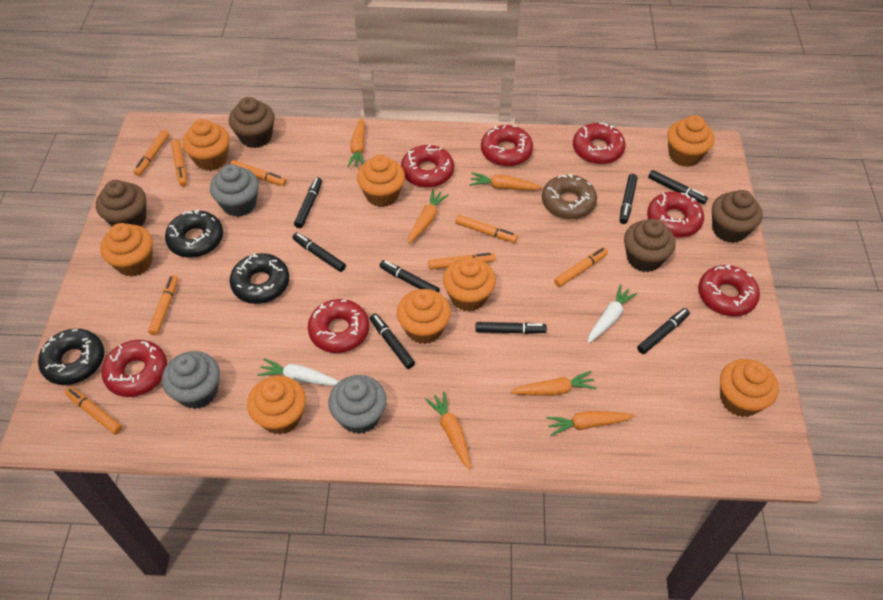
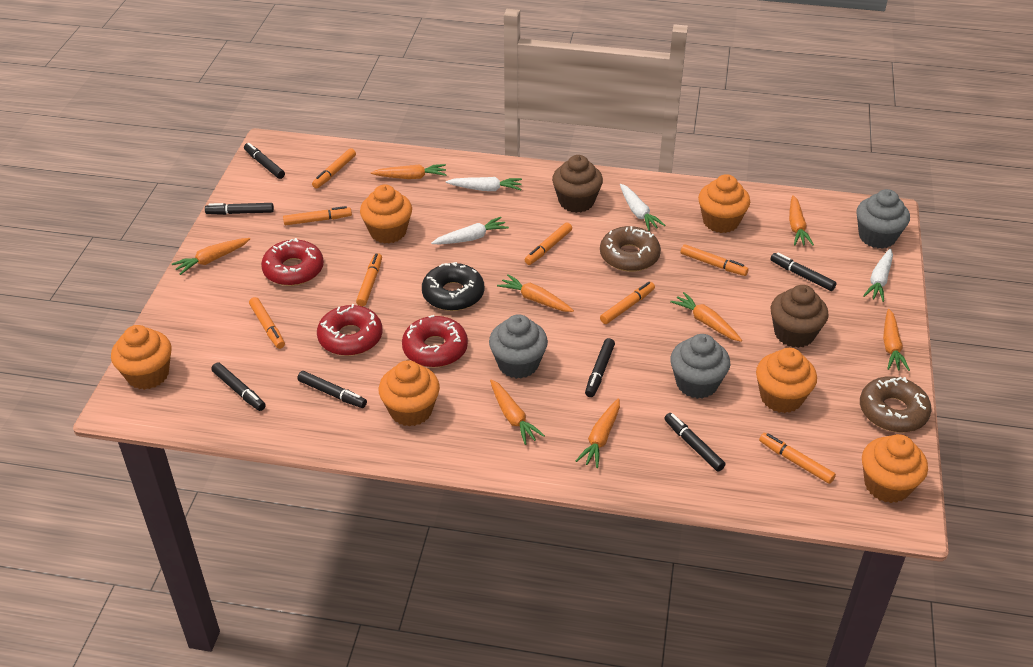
black donut: [38,329,104,385] [165,210,223,258] [230,253,289,304] = 3 -> [422,262,484,311] = 1
black marker: [293,233,346,272] [294,177,322,228] [370,313,415,369] [379,260,440,293] [476,322,547,334] [620,174,638,224] [637,308,690,354] [648,170,708,204] = 8 -> [205,203,274,215] [211,362,266,411] [244,143,285,179] [297,371,367,408] [585,338,615,397] [664,413,726,471] [770,253,837,291] = 7
brown cupcake: [96,180,146,226] [229,97,275,148] [624,219,676,272] [712,190,763,243] = 4 -> [552,155,603,213] [771,285,829,348] = 2
brown donut: [542,174,597,219] = 1 -> [600,226,661,272] [860,376,931,432] = 2
orange carrot: [347,118,365,167] [408,189,449,244] [425,392,471,470] [469,173,542,190] [510,371,597,396] [546,411,634,436] = 6 -> [172,238,250,275] [371,164,446,179] [490,379,545,445] [497,274,574,312] [576,398,620,468] [670,292,742,342] [789,195,814,245] [883,309,910,371] = 8
orange cupcake: [100,223,153,277] [182,119,230,171] [247,376,306,435] [357,155,405,207] [397,289,451,344] [443,257,496,311] [667,115,714,167] [720,359,779,417] = 8 -> [111,325,172,390] [360,185,412,244] [379,360,440,426] [698,174,750,233] [756,348,817,413] [862,434,928,503] = 6
red donut: [101,340,167,397] [308,299,369,353] [401,145,454,188] [481,125,533,166] [573,123,626,164] [647,192,704,238] [698,265,760,316] = 7 -> [261,238,324,286] [317,304,382,356] [402,315,468,367] = 3
white carrot: [257,358,339,386] [587,284,637,343] = 2 -> [431,217,509,244] [446,177,522,191] [620,184,665,231] [863,248,893,302] = 4

